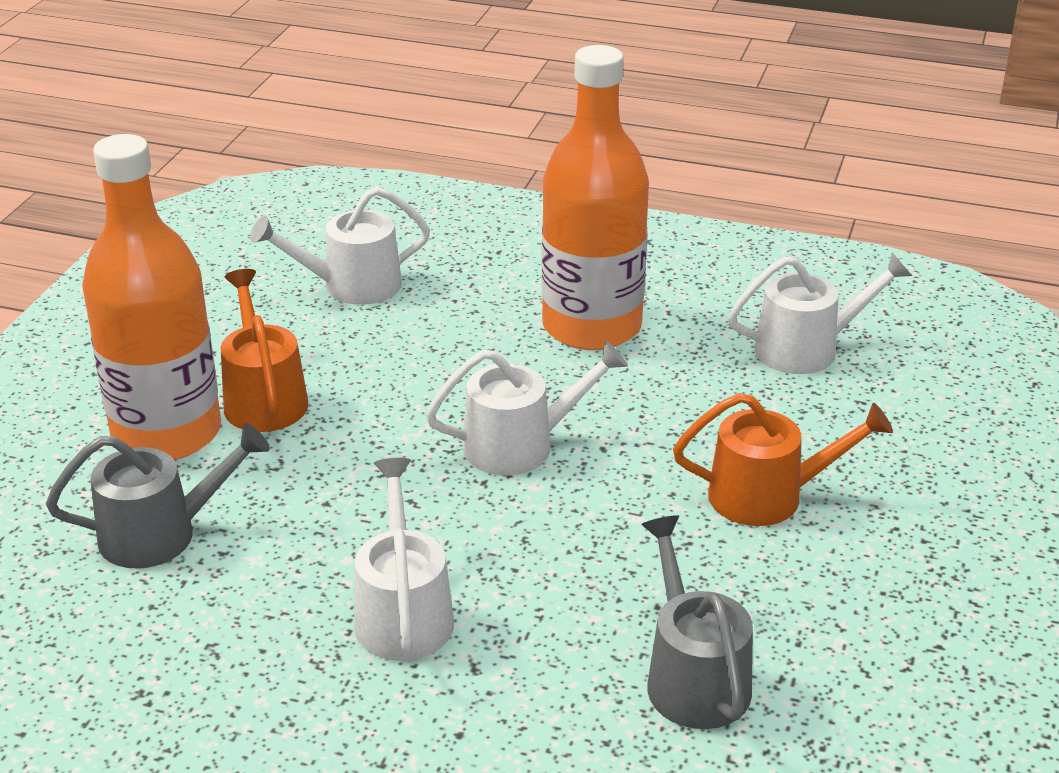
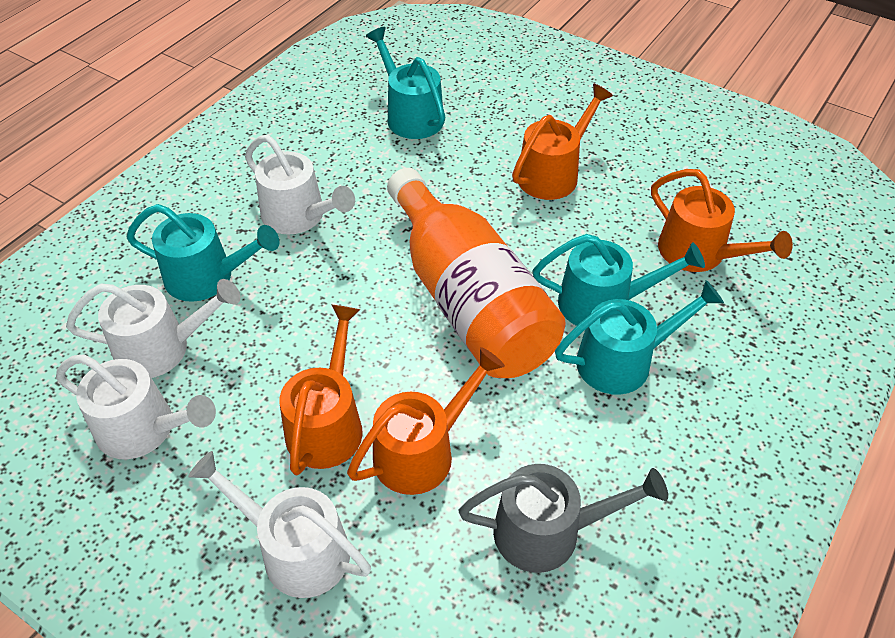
grey watering can: [46,424,270,569] [641,515,753,729] = 2 -> [459,464,668,573] = 1
orange bottle: [82,134,221,460] [542,45,649,350] = 2 -> [387,168,566,378] = 1
orange watering can: [221,269,309,432] [673,393,893,526] = 2 -> [280,305,363,475] [347,347,505,495] [512,84,613,200] [651,169,793,272] = 4
turquoise watering can: none = 0 -> [126,204,279,302] [366,27,445,139] [532,234,705,326] [555,280,724,395] = 4

